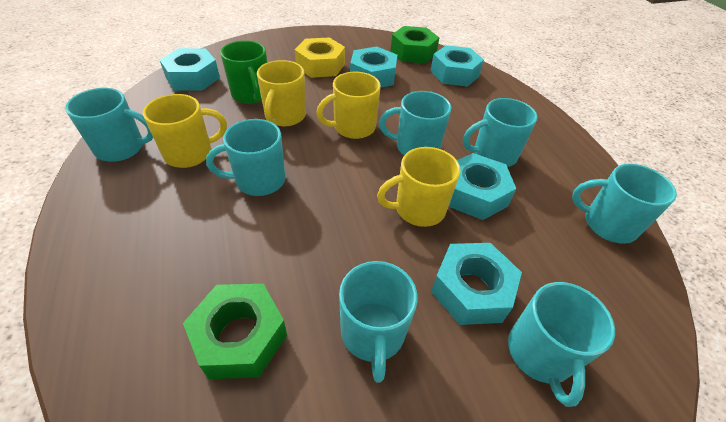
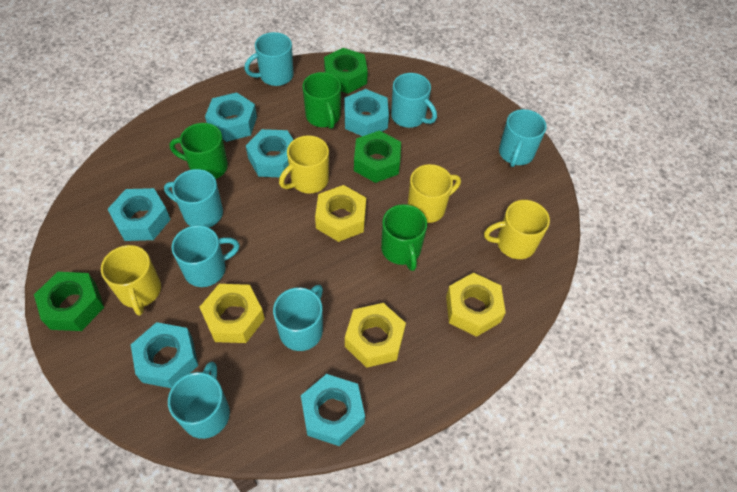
green mug: [220,40,267,104] = 1 -> [170,123,228,179] [303,72,341,129] [381,204,427,271] = 3
green nut: [183,284,287,379] [391,26,439,63] = 2 -> [34,272,104,331] [324,48,368,94] [354,131,401,183] = 3
turquoise nut: [160,48,220,91] [350,47,397,88] [430,45,484,87] [431,243,522,325] [449,153,516,220] = 5 -> [107,188,171,241] [131,322,198,388] [205,92,257,142] [246,129,293,177] [301,374,365,446] [345,89,389,136] = 6
yellow nut: [295,38,345,78] = 1 -> [200,284,265,343] [315,185,366,242] [345,303,406,368] [446,273,506,337] = 4

